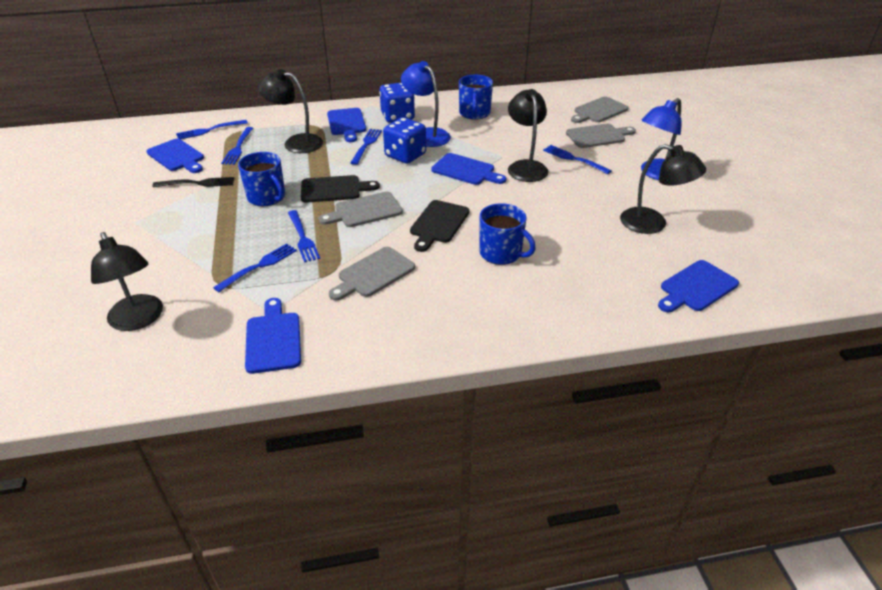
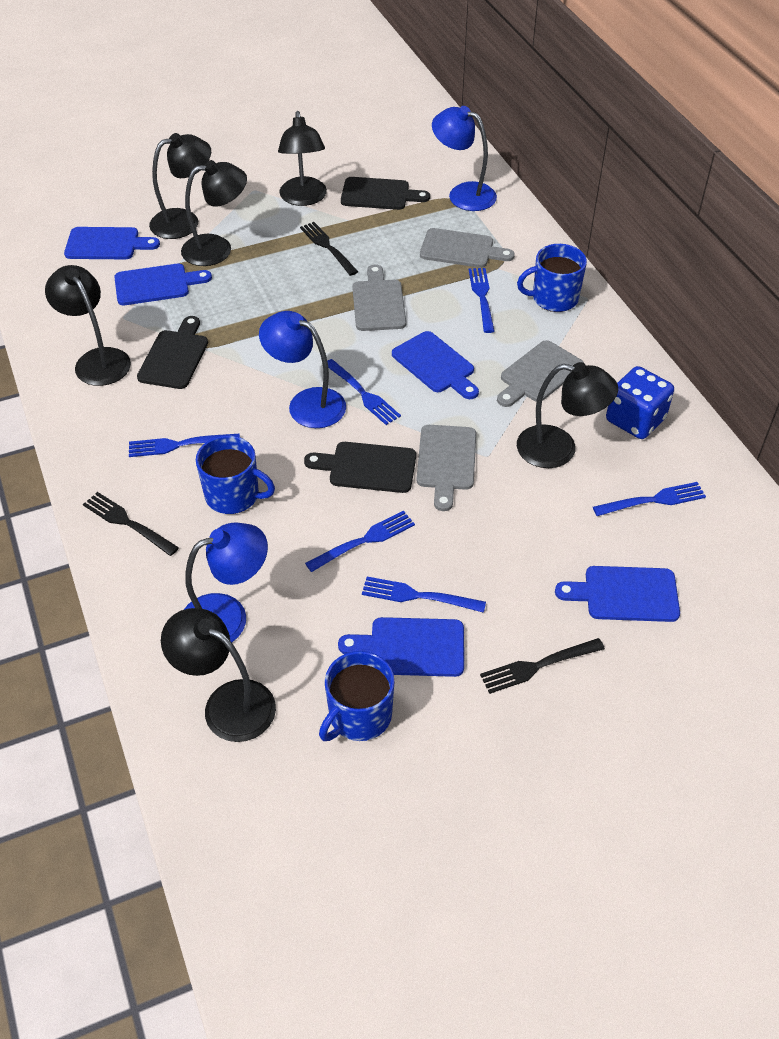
black cutting board: [301,175,380,203] [410,200,470,252] = 2 -> [137,316,208,389] [304,442,416,493] [341,177,430,210] = 3
black fork: [152,177,234,187] = 1 -> [83,492,179,556] [300,222,358,276] [480,638,605,694] = 3
black lamp: [91,232,163,331] [258,69,323,153] [508,89,548,182] [620,144,706,234] = 4 -> [45,265,131,386] [149,133,211,239] [161,608,276,742] [181,160,247,266] [278,111,327,206] [517,362,618,468] = 6
blue dice: [379,83,415,123] [383,117,426,164] = 2 -> [606,366,674,439] = 1
blue lamp: [401,61,451,147] [641,98,682,180] = 2 -> [184,522,268,642] [259,311,346,428] [432,106,497,211] = 3

